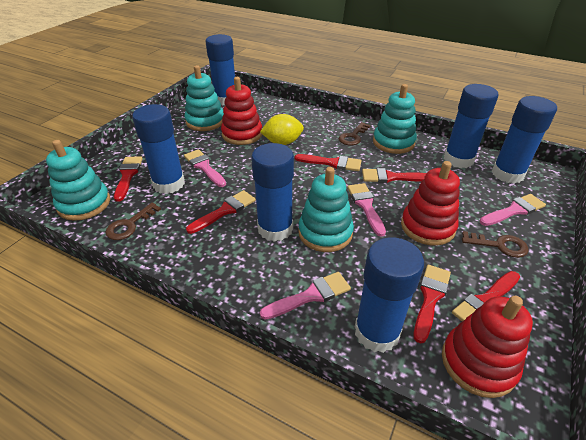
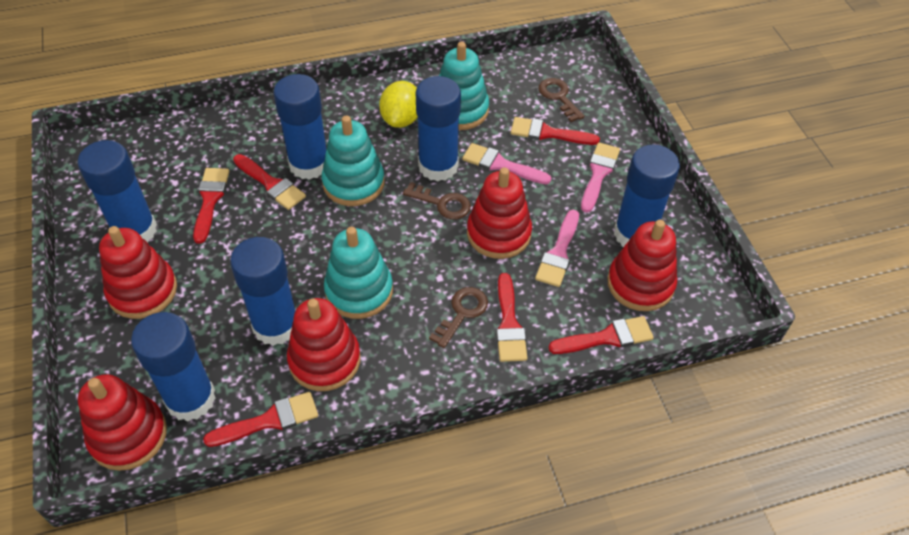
pink brush: [184,149,226,187] [260,272,351,319] [347,183,386,237] [480,194,546,226] = 4 -> [462,143,551,184] [535,210,579,287] [581,143,620,212] = 3
red stacking toy: [221,77,262,145] [401,161,460,246] [442,296,533,398] = 3 -> [78,374,167,471] [99,226,177,319] [287,298,361,391] [467,167,532,259] [607,220,677,311] = 5
turquoise stacking toy: [46,140,110,221] [184,65,224,131] [299,167,354,252] [373,84,417,154] = 4 -> [322,116,385,206] [324,227,393,319] [439,42,489,130] = 3

